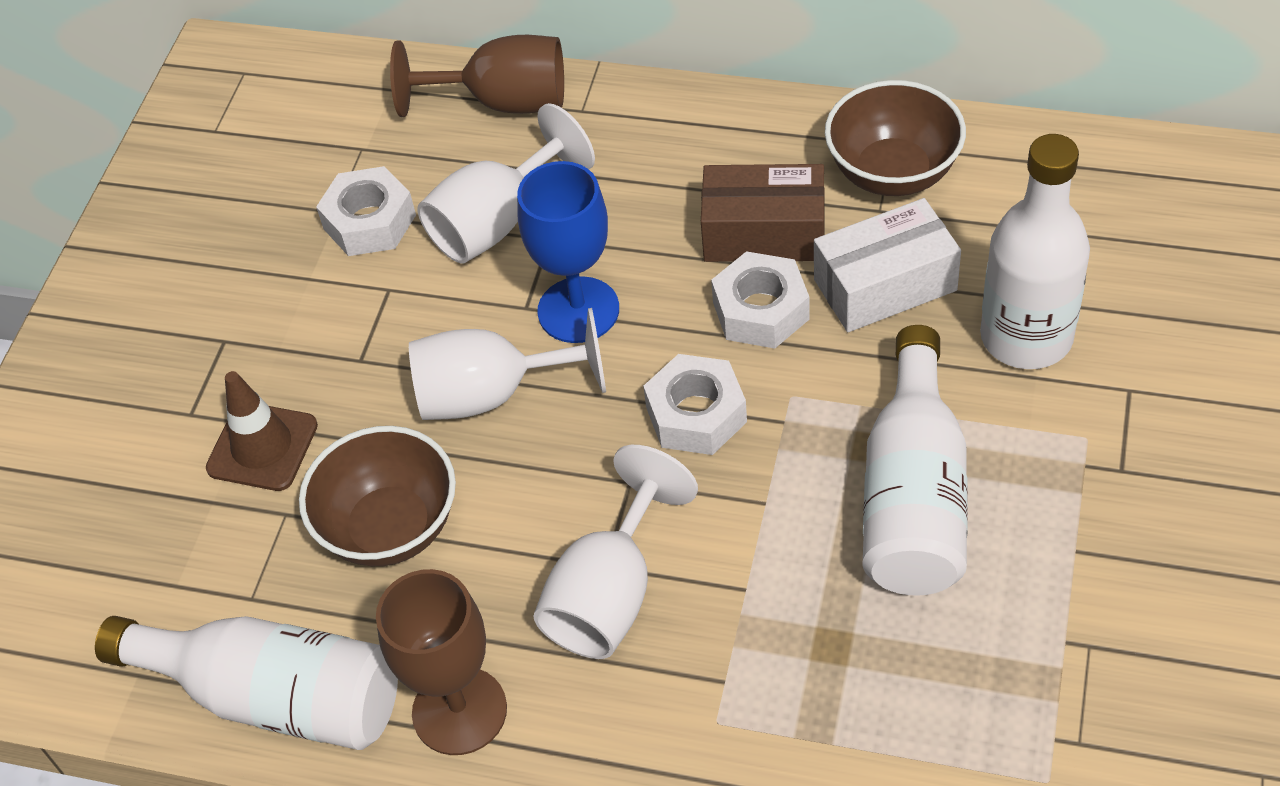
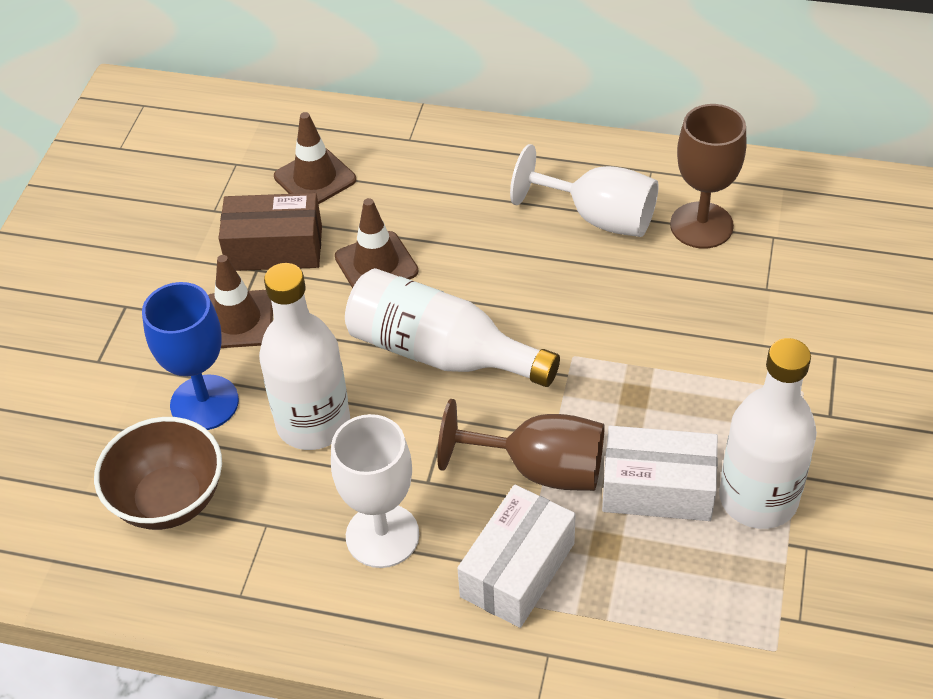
brown bowl: [299,426,456,566] [825,80,966,196] = 2 -> [94,417,222,530] = 1
brown traffic cone: [206,371,318,491] = 1 -> [208,255,273,348] [274,112,356,204] [335,198,418,288] = 3
white box: [814,198,961,332] = 1 -> [457,485,576,628] [602,426,718,521] = 2
white goblet: [409,308,606,420] [417,103,595,264] [533,445,698,659] = 3 -> [331,414,419,568] [510,144,659,237] = 2
white nut: [316,166,416,256] [643,354,747,455] [711,251,810,349] = 3 -> none = 0

